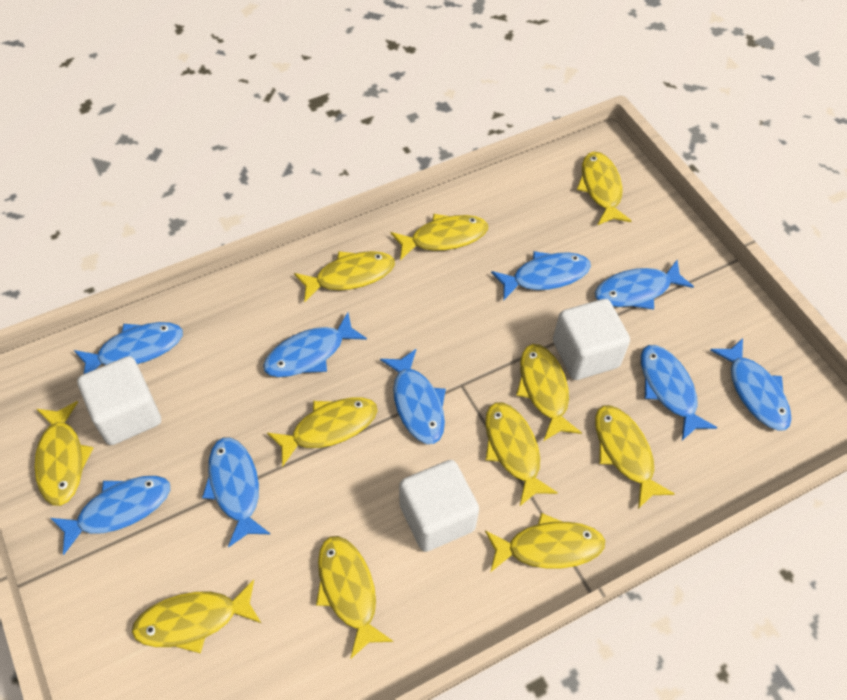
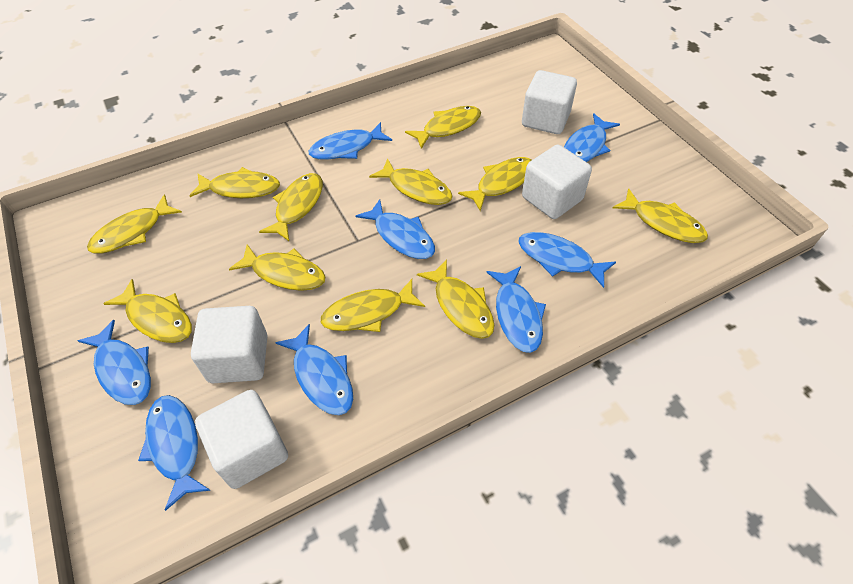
blue fish: [50,476,170,555] [74,322,183,374] [202,437,270,548] [263,312,367,377] [380,349,446,444] [491,251,591,300] [595,260,694,310] [641,345,717,440] [710,338,792,431] = 9 -> [78,320,151,405] [138,395,211,511] [275,324,353,415] [309,122,392,160] [355,199,435,259] [486,266,546,353] [519,232,616,288] [564,113,620,162] = 8
white cube: [77,356,161,445] [399,460,479,552] [553,299,630,380] = 3 -> [191,306,268,383] [195,390,288,489] [522,70,577,134] [522,145,592,219] = 4

